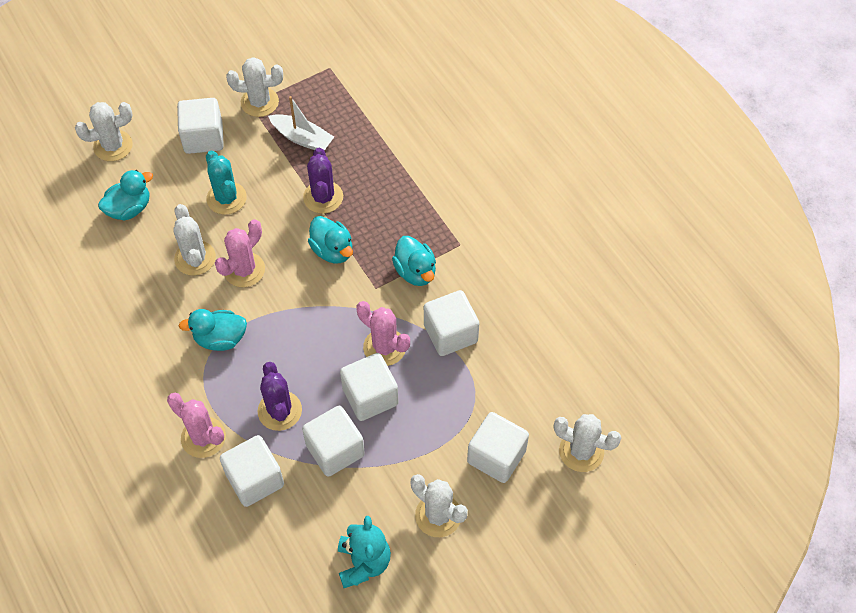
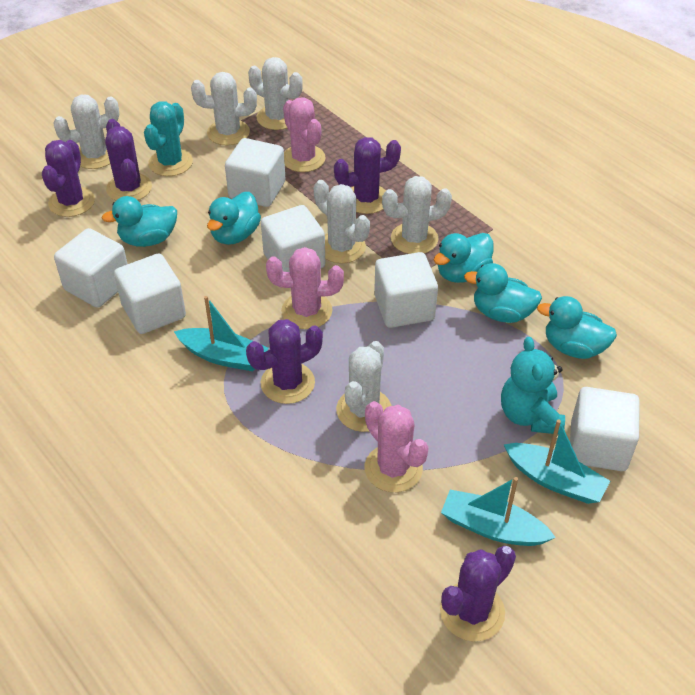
purple cactus: [258,362,302,431] [303,148,343,214] = 2 -> [42,140,95,217] [105,119,152,201] [246,319,323,404] [334,137,401,214] [440,546,516,641] = 5
turquoise boat: none = 0 -> [174,296,269,371] [441,477,556,546] [503,419,610,504] = 3
turquoise duck: [98,170,153,220] [179,309,247,351] [308,216,353,264] [392,236,436,286] = 4 -> [101,196,177,247] [207,192,261,245] [434,233,494,283] [464,263,542,323] [537,296,617,359] = 5
white boat: [268,96,334,150] = 1 -> none = 0
white cactus: [75,102,133,161] [173,204,216,276] [226,57,283,117] [411,474,468,537] [554,414,621,472] = 5 -> [53,95,119,169] [191,72,257,145] [248,57,303,130] [314,180,370,264] [336,341,391,432] [382,176,452,254] = 6

